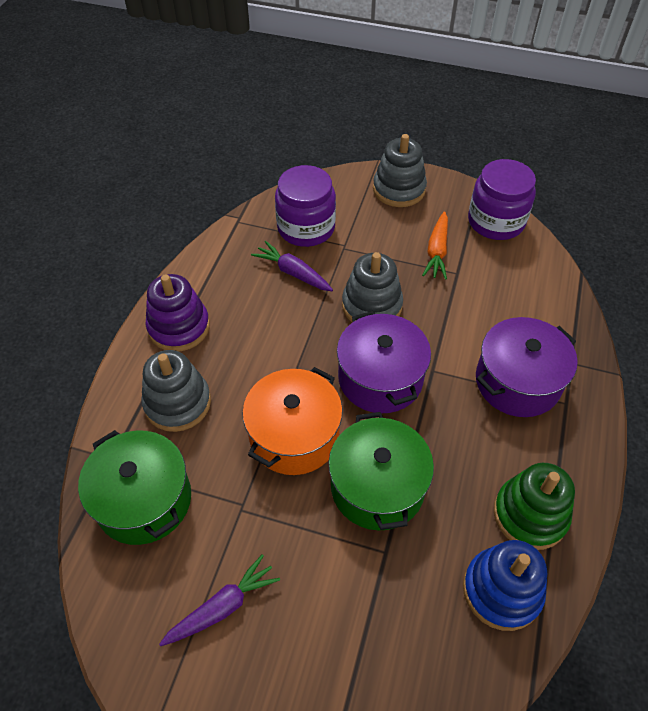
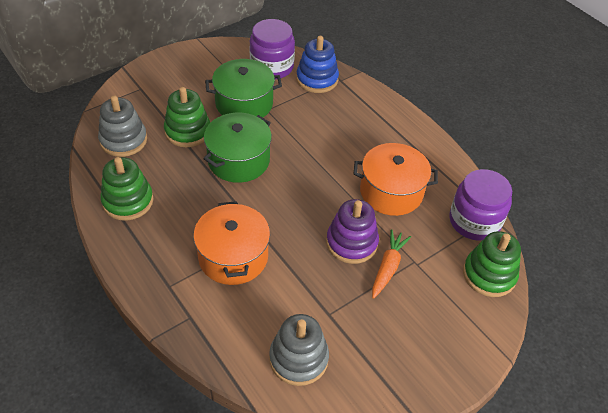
green stacking toy: [494,463,575,550] = 1 -> [101,157,153,221] [164,87,210,147] [463,231,521,297] = 3
grey stacking toy: [141,350,211,432] [342,252,403,323] [373,134,427,207] = 3 -> [98,96,147,157] [269,314,329,386] = 2
orange pot: [242,367,343,475] = 1 -> [193,201,270,285] [354,143,438,216] = 2
purple carrot: [159,554,280,646] [251,241,333,291] = 2 -> none = 0
purple pot: [337,311,431,413] [476,317,578,417] = 2 -> none = 0

